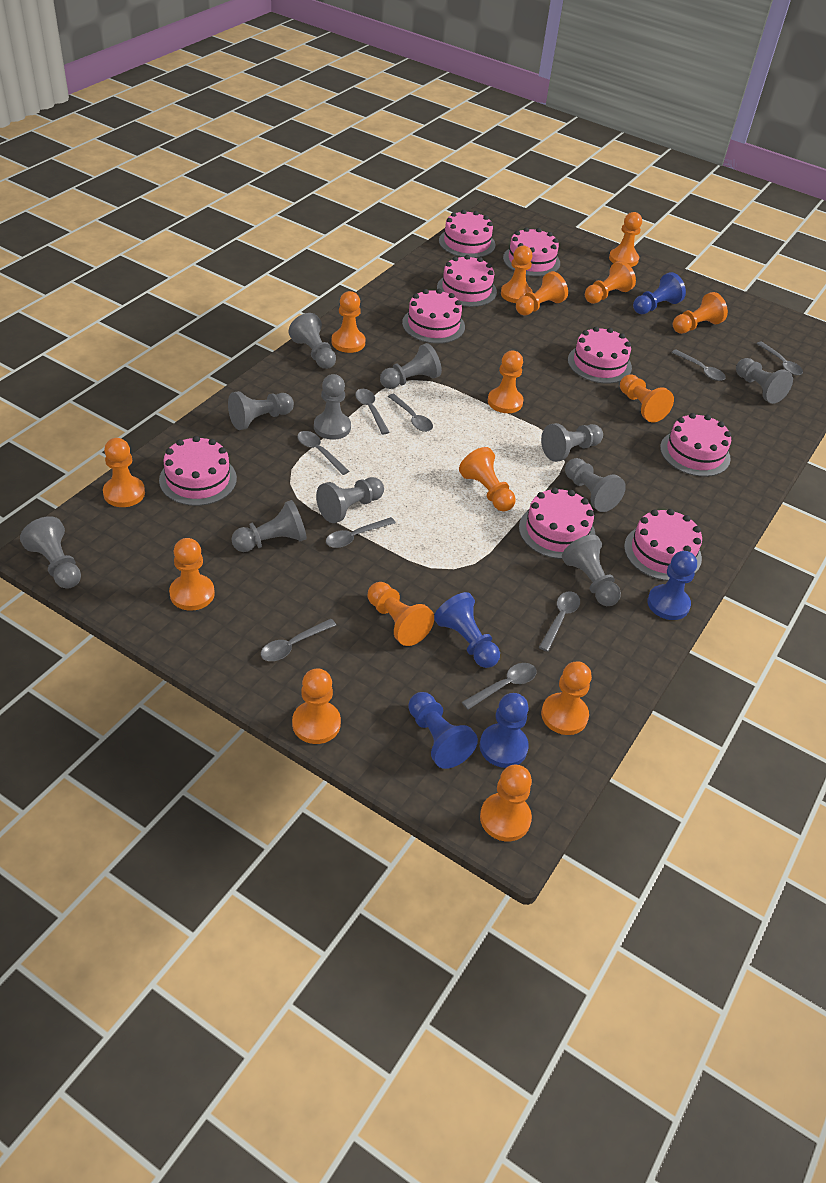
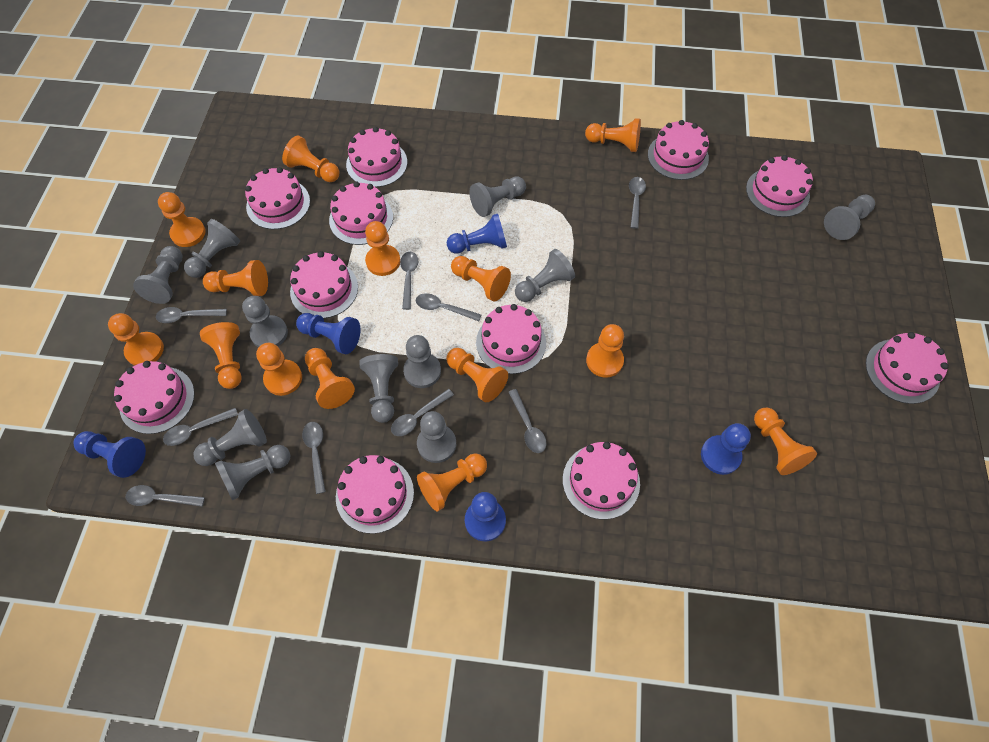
orange pawn: [103,438,145,507] [169,538,215,611] [292,668,341,744] [332,291,365,353] [368,582,434,646] [459,447,516,512] [480,765,532,841] [488,350,523,413] [501,246,533,303] [516,271,568,315] [541,661,592,735] [585,261,636,304] [609,212,642,267] [620,374,674,422] [673,292,728,334] = 15 -> [108,313,164,366] [158,192,206,247] [200,322,242,389] [203,260,268,296] [256,343,302,396] [282,135,339,182] [305,348,355,409] [365,221,400,276] [417,453,487,511] [446,348,508,402] [451,256,511,301] [585,118,641,152] [586,324,624,378] [754,407,817,475] = 14
pink cake: [159,436,237,506] [402,289,465,344] [437,255,497,307] [439,210,495,258] [503,227,560,277] [519,487,596,559] [568,327,632,384] [624,509,702,581] [660,413,731,477] = 9 -> [114,361,195,434] [245,167,310,229] [290,251,358,319] [329,182,393,245] [336,455,414,534] [346,127,407,187] [476,304,546,374] [563,442,640,520] [648,120,709,180] [746,155,813,217] [866,332,949,404] = 11

